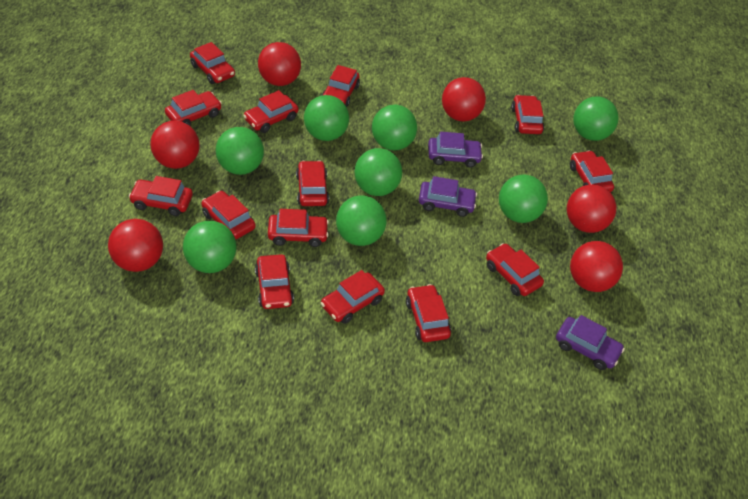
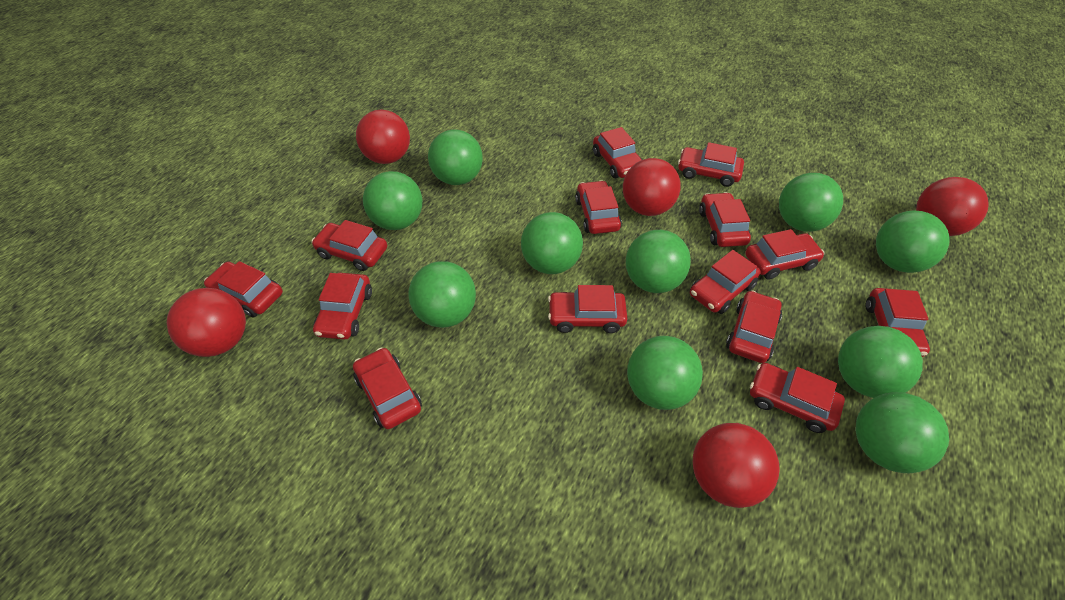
green ball: [183,221,237,273] [216,127,264,175] [304,95,349,141] [336,196,386,246] [355,148,402,196] [372,104,417,150] [499,174,548,223] [573,97,619,141] = 8 -> [363,171,422,230] [408,261,476,328] [428,130,483,185] [521,212,583,274] [626,230,691,293] [627,336,703,410] [779,173,843,232] [838,326,923,398] [855,392,949,473] [876,211,950,273] = 10
purple car: [419,176,477,217] [428,132,483,168] [556,315,625,370] = 3 -> none = 0
red ball: [108,219,163,272] [150,121,200,169] [258,42,301,86] [442,77,486,122] [567,185,616,233] [570,241,623,292] = 6 -> [167,288,246,357] [356,110,410,164] [623,158,681,216] [693,423,780,508] [916,177,989,236] = 5

